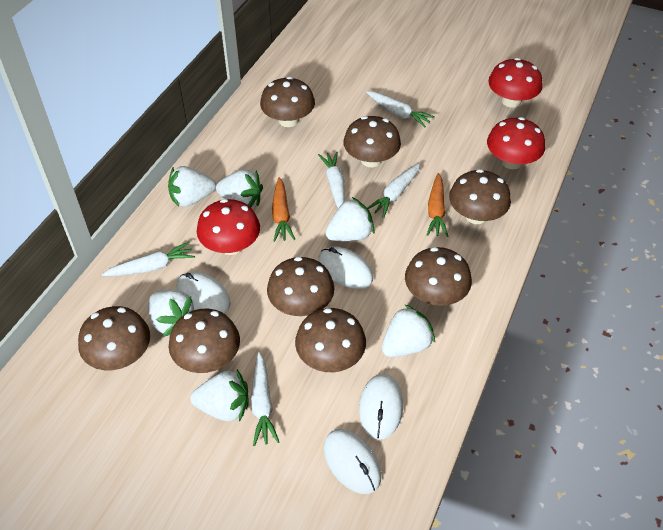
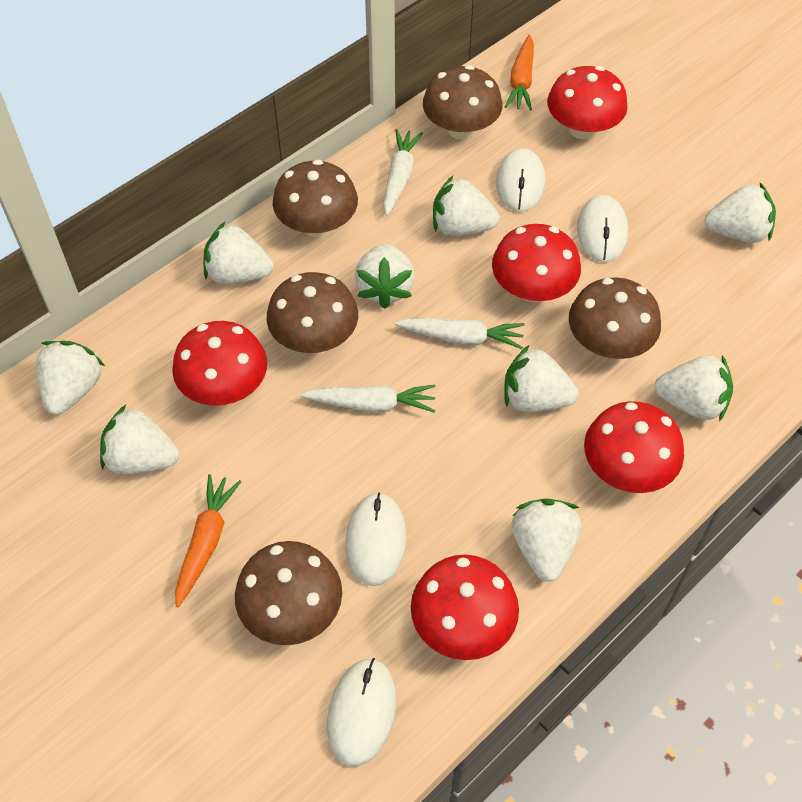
brown mushroom: [78,306,150,370] [169,309,240,373] [260,77,315,127] [267,257,334,316] [295,308,366,372] [343,116,401,167] [405,247,472,306] [449,169,511,224] = 8 -> [235,541,342,645] [267,272,358,353] [272,159,358,237] [423,65,503,139] [569,277,661,359] = 5
red mushroom: [197,199,260,255] [487,117,545,169] [488,58,543,108] = 3 -> [172,321,267,406] [411,555,519,660] [492,224,581,302] [547,66,628,139] [584,401,684,493] = 5
white carrot: [102,242,195,276] [251,352,279,446] [318,152,345,208] [366,91,435,127] [367,163,420,218] = 5 -> [300,385,435,412] [383,129,423,216] [394,318,525,349] = 3
white strawberry: [148,290,194,337] [168,166,216,207] [191,370,249,422] [216,169,263,208] [325,197,375,241] [382,304,435,357] = 6 -> [36,341,105,415] [100,405,179,474] [203,222,273,284] [355,244,415,309] [433,176,500,236] [504,344,579,412] [511,499,581,582] [654,355,733,422] [705,183,776,243] = 9

